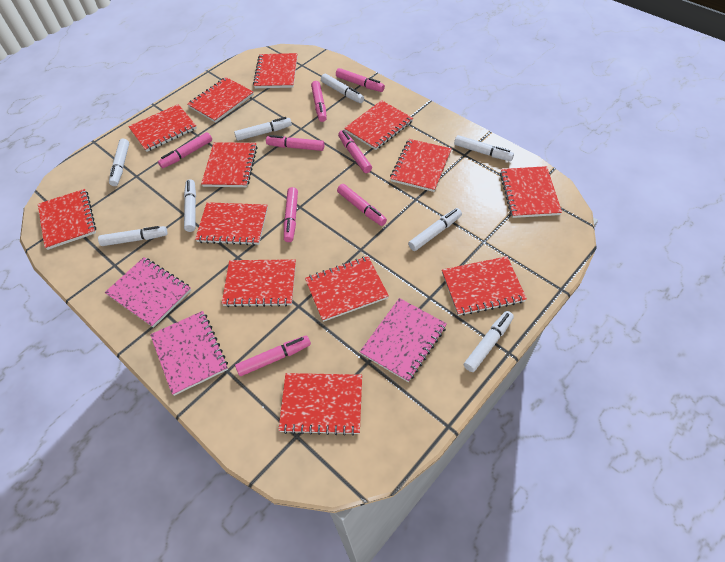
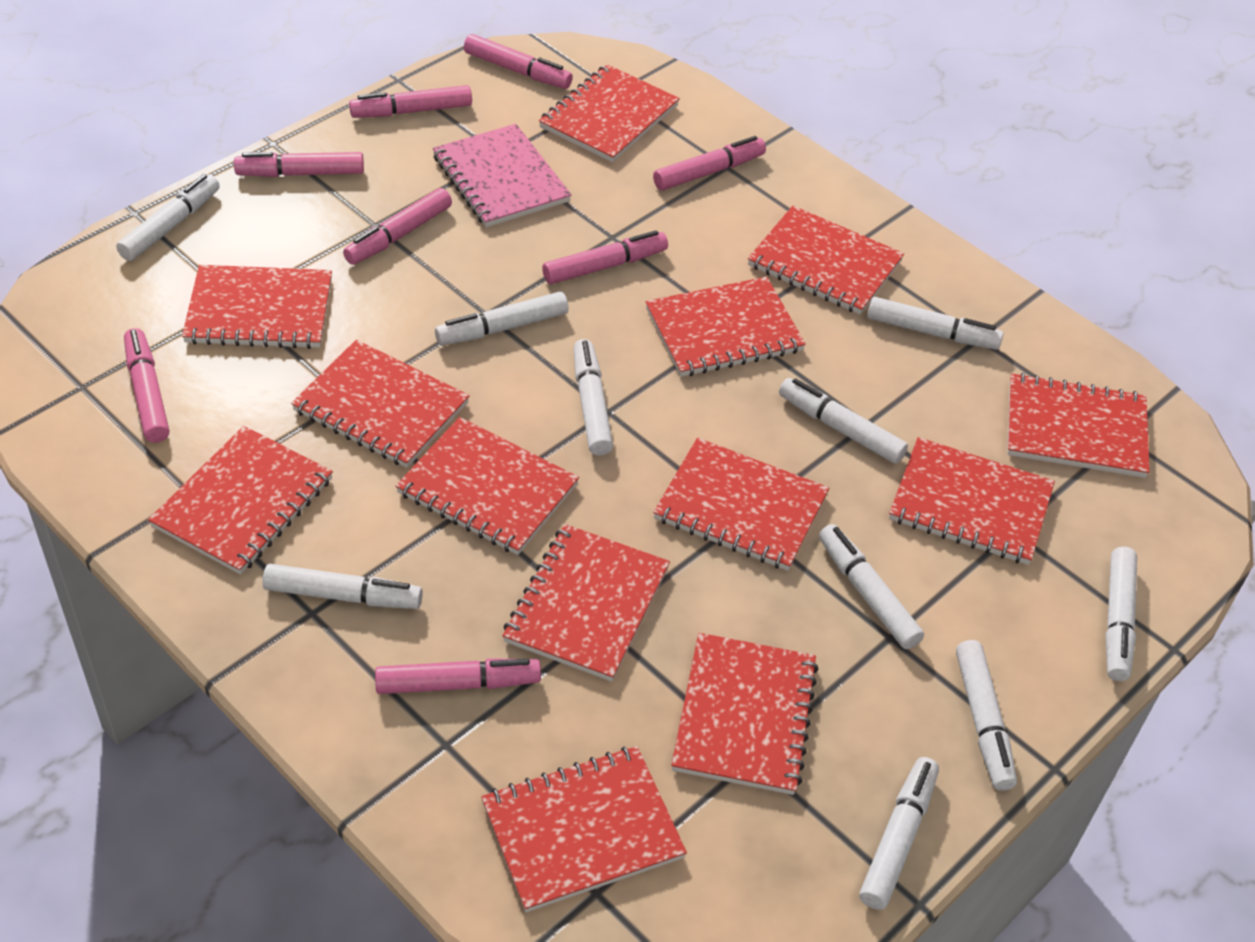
pink notebook: [105,257,191,328] [150,311,228,396] [360,298,447,382] = 3 -> [433,124,571,227] = 1
white marker: [98,226,167,246] [109,139,129,186] [184,179,196,232] [234,117,292,141] [321,74,364,103] [408,208,462,251] [454,135,514,161] [464,311,514,372] = 8 -> [116,174,220,261] [262,564,423,609] [435,292,569,346] [573,339,613,456] [779,378,908,464] [819,524,924,649] [859,757,939,910] [867,297,1003,350] [956,640,1017,791] [1105,547,1137,681] = 10

